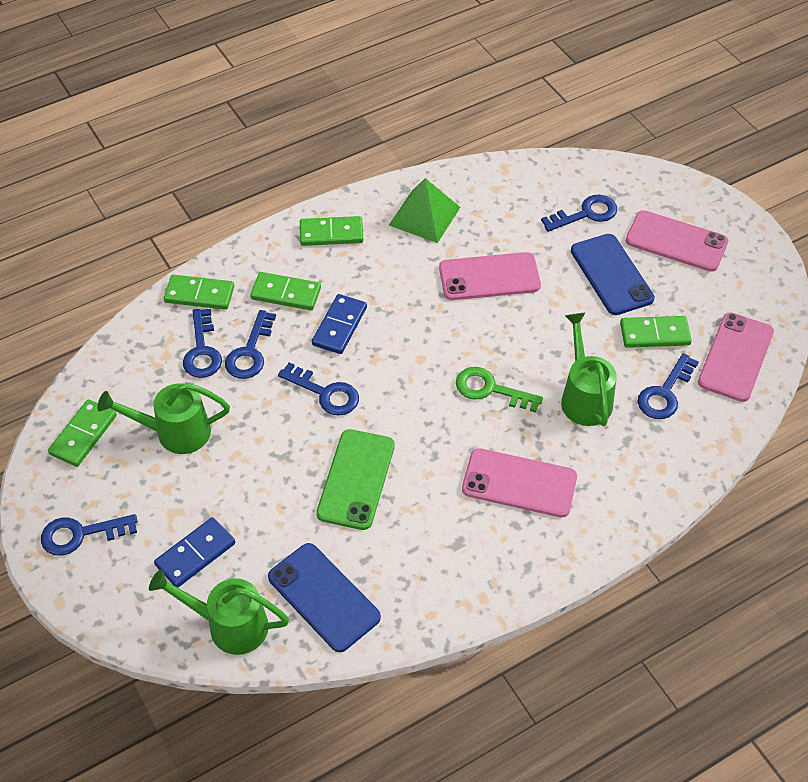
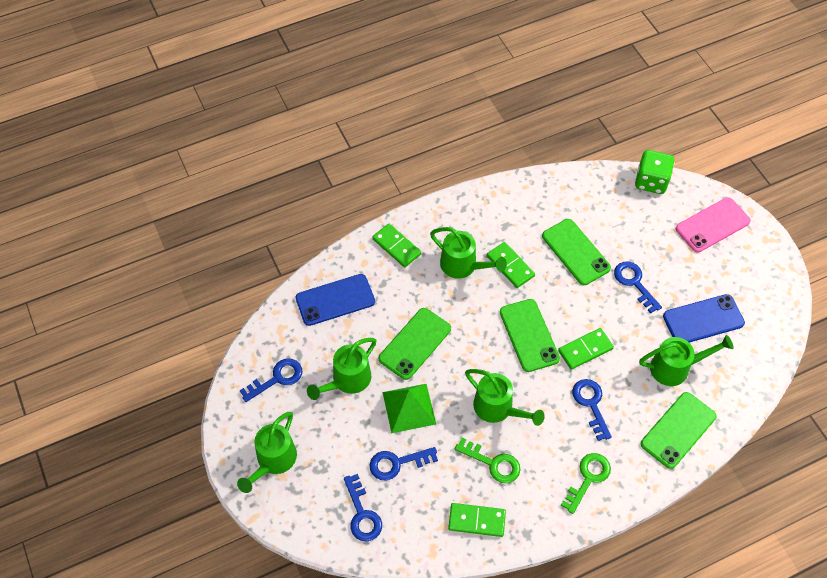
blue domino: [154,517,235,588] [312,294,367,354] = 2 -> none = 0
blue key: [41,514,137,556] [183,309,222,378] [225,310,276,379] [278,362,359,416] [541,195,617,232] [638,353,699,419] = 6 -> [239,358,302,402] [344,474,382,541] [370,447,438,480] [572,379,612,441] [614,261,662,313] = 5
green dice: none = 0 -> [635,150,675,194] = 1
green domino: [48,399,117,467] [164,275,234,310] [250,272,321,310] [300,216,363,246] [620,316,692,348] = 5 -> [372,224,421,267] [448,503,506,537] [487,242,535,288] [558,328,614,370] = 4
green key: [456,367,543,413] = 1 -> [455,438,521,483] [561,453,611,514] = 2
green phone: [316,429,395,530] = 1 -> [379,308,451,380] [500,299,560,372] [542,219,611,285] [641,392,716,469] = 4
green watering can: [97,383,230,454] [149,569,289,655] [561,313,617,426] = 3 -> [237,412,297,493] [307,338,376,400] [430,227,507,279] [465,369,545,426] [639,335,734,386] = 5
pink phone: [439,252,541,300] [462,448,577,518] [626,210,728,272] [698,312,774,402] = 4 -> [676,197,751,252] = 1

